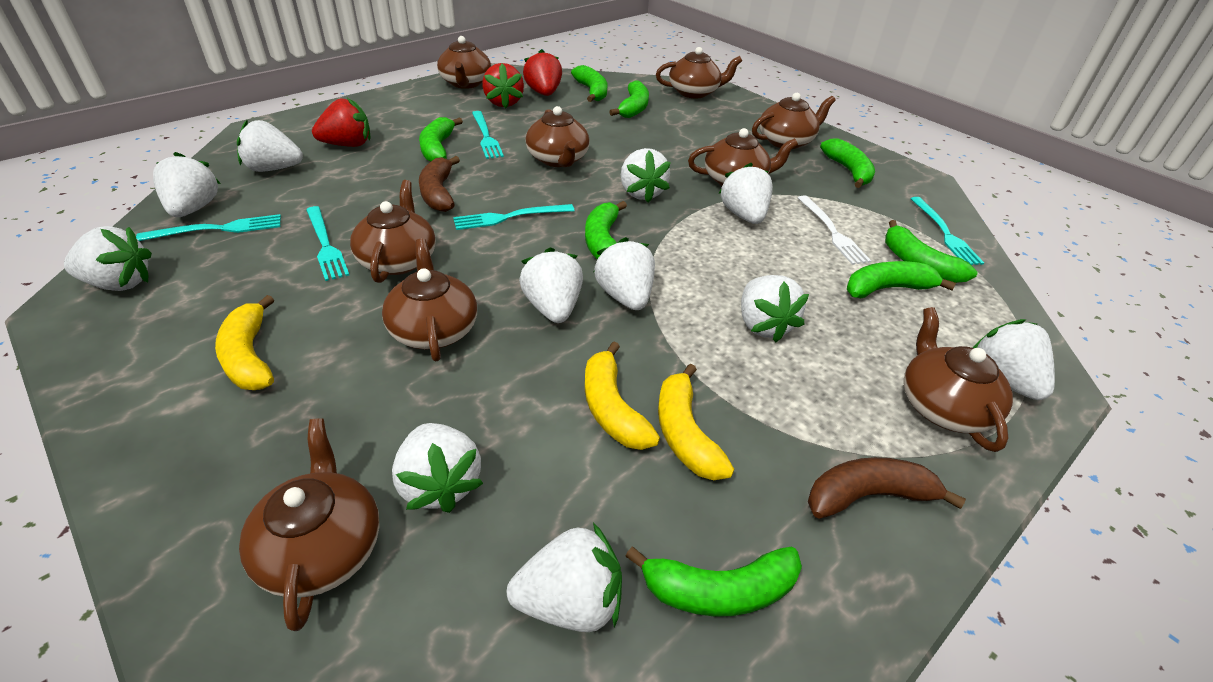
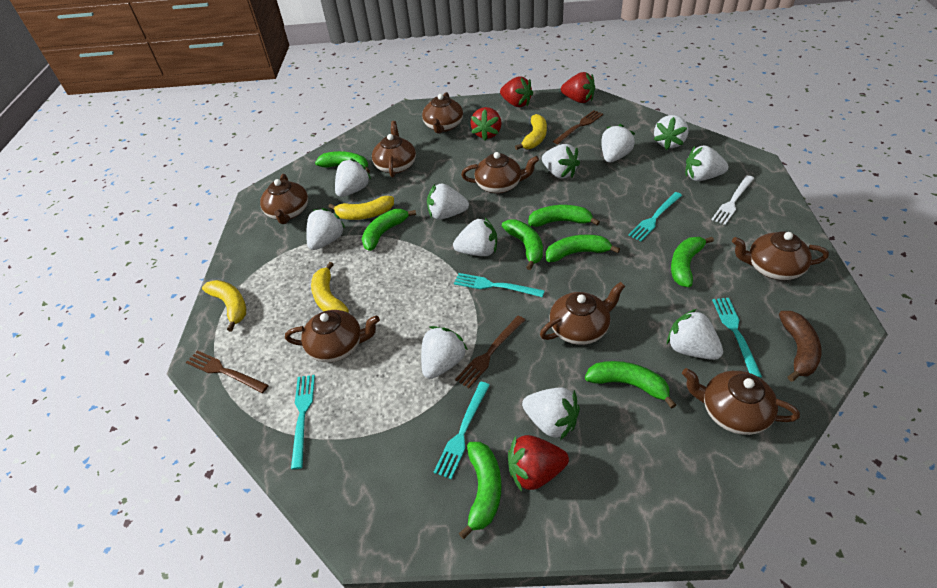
brown banana: [419,156,460,212] [808,457,966,519] = 2 -> [779,311,821,382] = 1
brown fork: none = 0 -> [186,350,269,393] [455,316,525,388] [553,110,603,144] = 3
brown teapot: [239,418,380,631] [350,180,436,283] [382,239,477,361] [437,36,491,89] [526,106,590,167] [656,47,742,99] [688,128,798,186] [752,93,836,149] [904,307,1013,452] = 9 -> [260,174,308,224] [285,310,380,362] [372,121,416,178] [422,92,463,134] [461,152,539,194] [540,282,625,345] [682,368,800,435] [732,231,829,280] = 8
red strawberry: [312,98,371,147] [482,63,524,109] [523,49,562,96] = 3 -> [471,107,502,141] [500,76,533,107] [508,435,569,492] [561,72,595,103] = 4
yellow banana: [215,295,274,390] [585,341,660,450] [658,363,734,480] = 3 -> [202,280,246,331] [311,262,349,313] [328,196,394,220] [515,114,547,150] = 4

